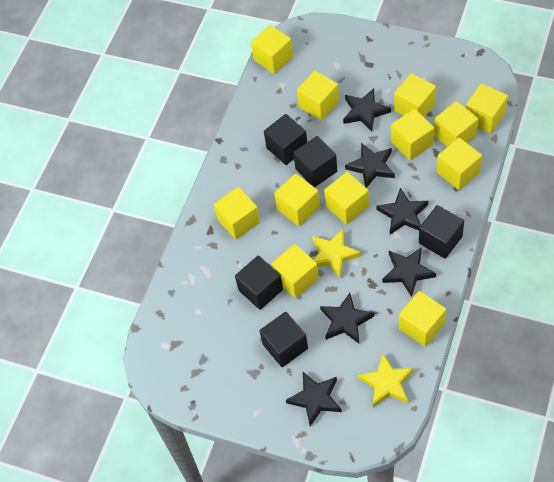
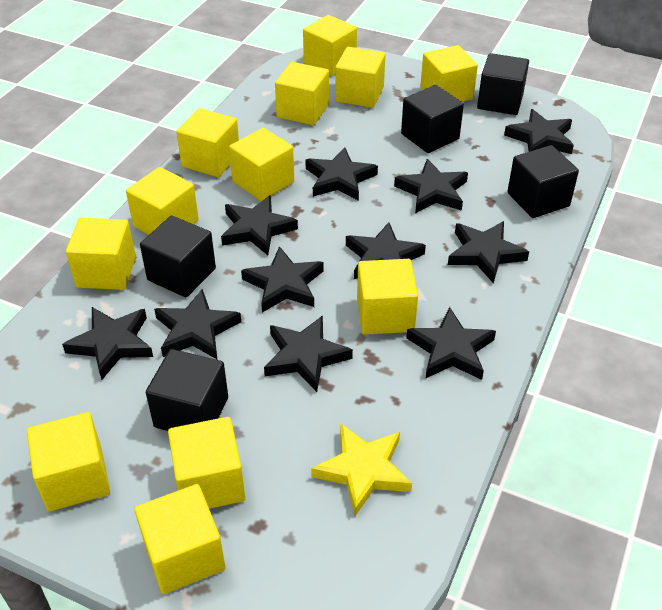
black star: [286,372,342,426] [320,293,374,344] [343,88,391,132] [345,143,395,188] [377,188,428,235] [382,247,436,297] = 6 -> [62,307,153,380] [154,289,241,359] [221,195,298,255] [241,246,324,312] [264,315,353,392] [305,147,378,201] [346,222,426,279] [394,159,468,213] [406,307,496,380] [448,221,529,283] [504,109,574,154] = 11
yellow star: [312,229,361,278] [358,354,414,407] = 2 -> [311,423,412,516] = 1

